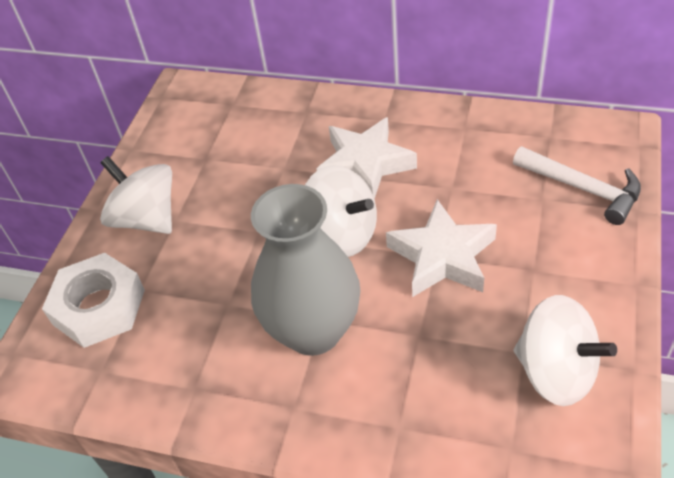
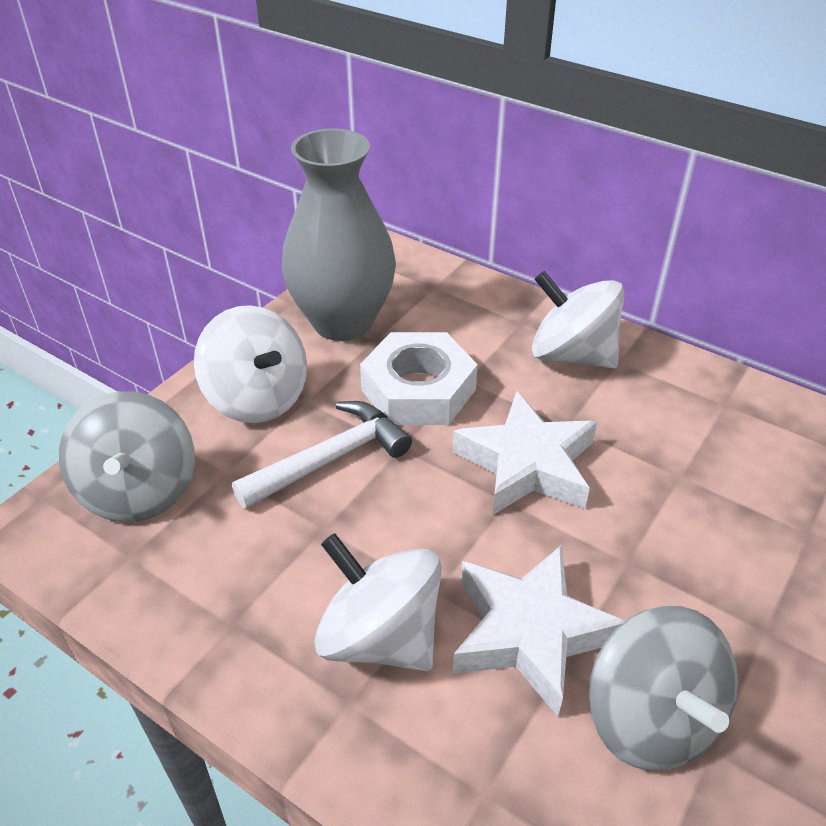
grey spinning top: none = 0 -> [59,391,195,522] [589,606,738,771] = 2

